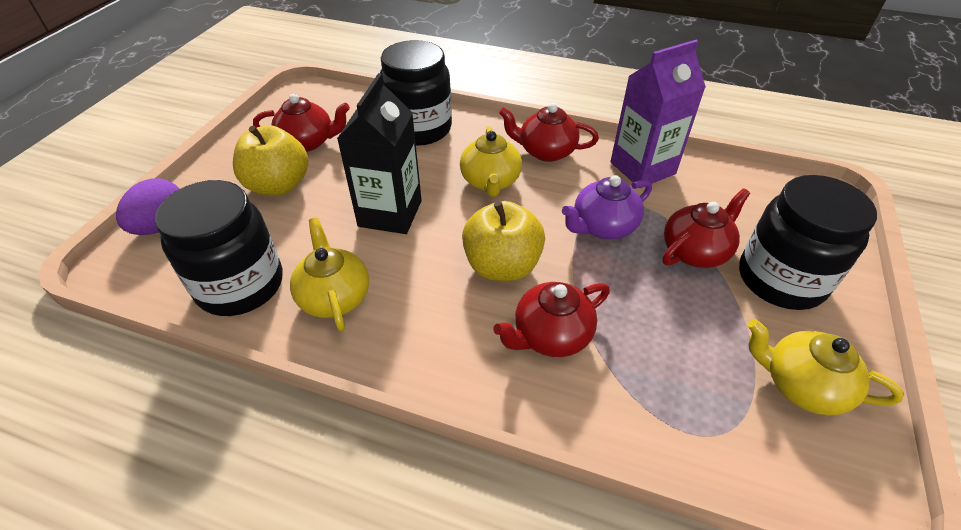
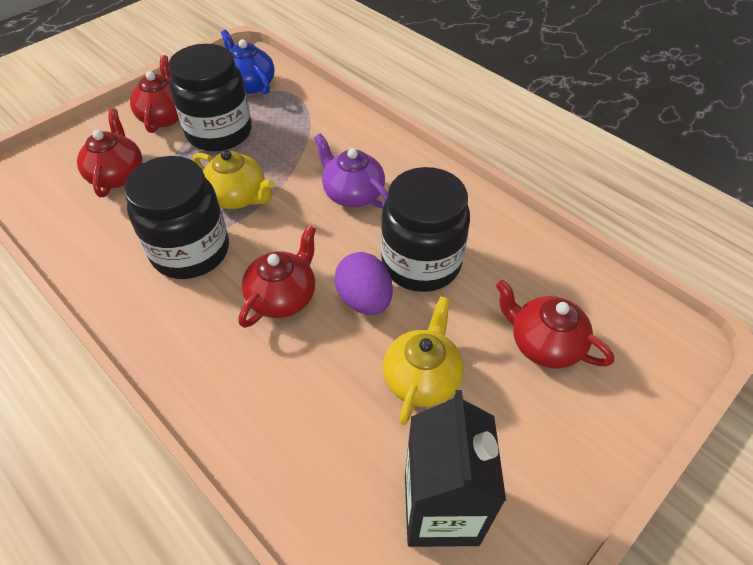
blue teapot: none = 0 -> [221,30,274,94] = 1
purple carton: [610,40,706,188] = 1 -> none = 0
yellow apple: [233,125,308,196] [462,201,545,281] = 2 -> none = 0
yellow teapot: [290,218,369,332] [460,126,522,197] [748,319,904,415] = 3 -> [193,150,275,209] [383,296,464,425] = 2

